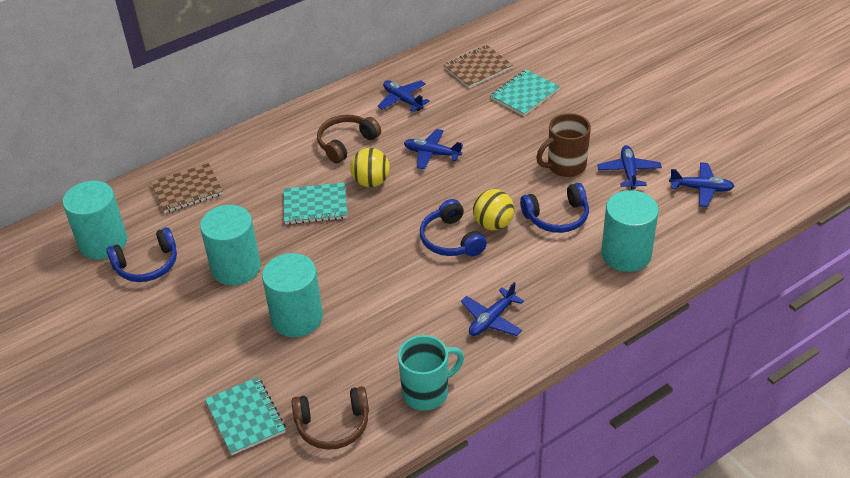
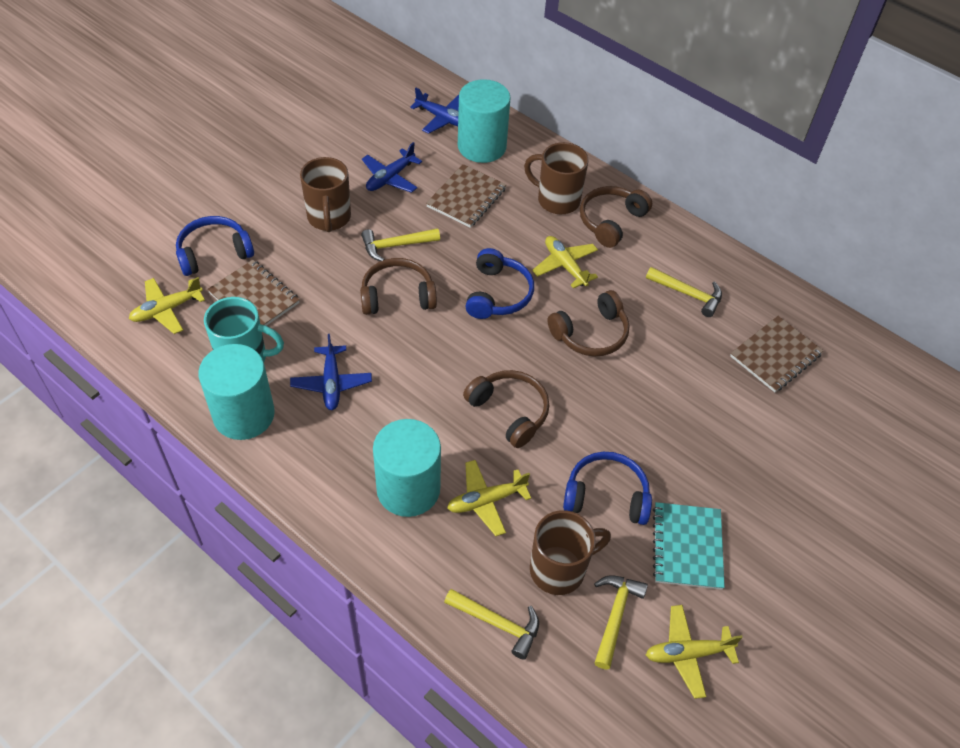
blue plane: [378,80,430,112] [404,129,463,170] [461,282,524,336] [597,145,662,189] [669,162,734,207] = 5 -> [290,334,372,410] [362,142,422,193] [410,88,459,134] = 3
brown headphones: [292,386,369,450] [317,115,381,163] = 2 -> [360,258,437,315] [463,370,549,448] [548,290,629,356] [580,186,652,248] = 4
brown mug: [536,113,591,177] = 1 -> [300,157,351,232] [524,142,589,214] [530,510,611,595] = 3
brown notebook: [151,163,223,213] [444,45,513,88] = 2 -> [207,260,300,326] [426,164,507,228] [730,316,823,392] = 3
turquoise cylinder: [63,181,127,259] [200,205,261,285] [262,253,323,337] [601,190,659,272] = 4 -> [198,344,275,440] [373,419,441,517] [458,79,511,163] = 3
turquoise notebook: [205,377,286,455] [283,182,347,225] [490,69,560,116] = 3 -> [653,502,725,590] = 1
yellow ball: [350,148,390,187] [473,189,514,230] = 2 -> none = 0
yellow hammer: none = 0 -> [361,228,440,261] [444,589,539,660] [594,575,648,670] [646,267,722,317] = 4
yellow plane: none = 0 -> [129,277,205,334] [447,460,531,536] [532,236,598,288] [646,605,743,699] = 4

